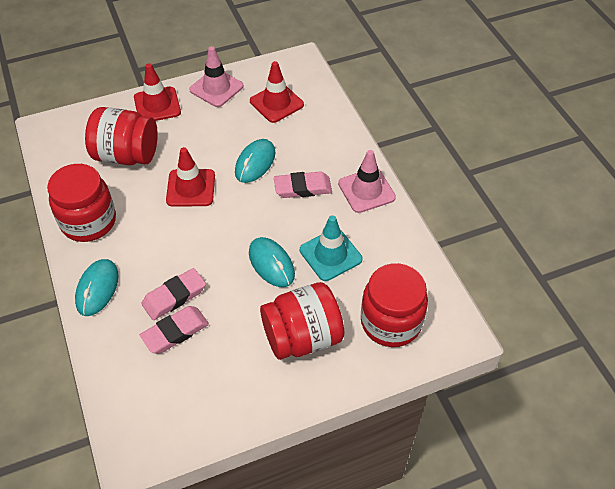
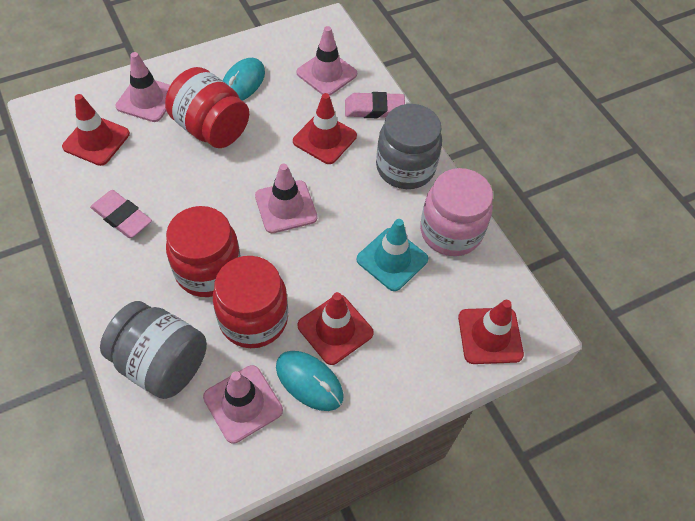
grey jar: none = 0 -> [100,301,207,399] [376,104,442,189] = 2
pink eraser: [140,306,209,354] [141,268,206,320] [274,171,332,198] = 3 -> [90,190,152,238] [345,92,405,118] = 2
pink jar: none = 0 -> [420,168,493,256] = 1
pink traffic cone: [189,46,243,107] [338,150,396,213] = 2 -> [116,52,170,122] [203,365,283,444] [255,164,318,233] [296,26,357,96] = 4
red jar: [47,164,116,242] [85,107,158,165] [260,282,344,360] [361,263,428,347] = 4 -> [165,67,249,148] [166,206,241,297] [213,256,288,348] = 3
red traffic cone: [134,63,181,121] [166,147,215,207] [250,61,304,123] = 3 -> [62,94,130,166] [293,93,357,164] [297,292,374,365] [458,300,524,364] = 4
turquoise mouse: [75,259,118,316] [235,139,275,183] [249,237,295,287] = 3 -> [223,58,265,101] [276,351,344,411] = 2

